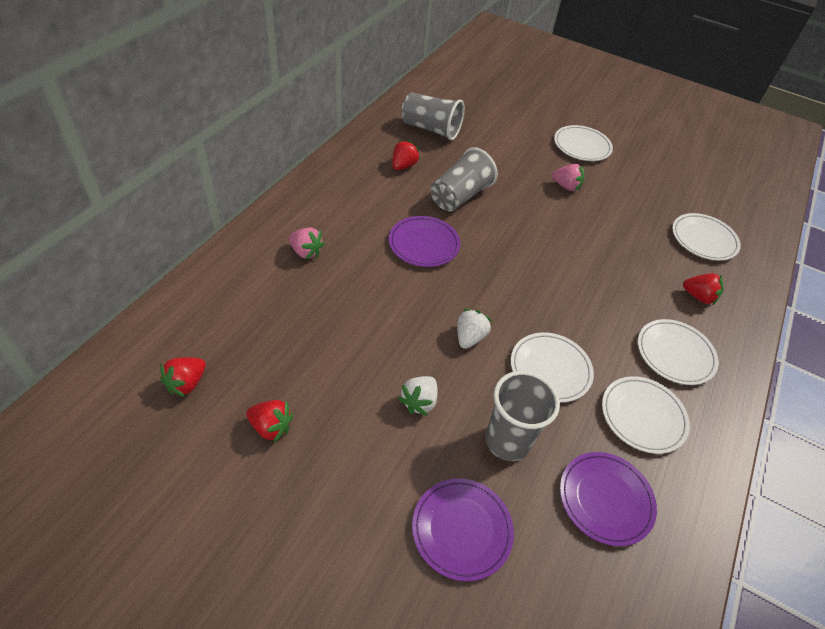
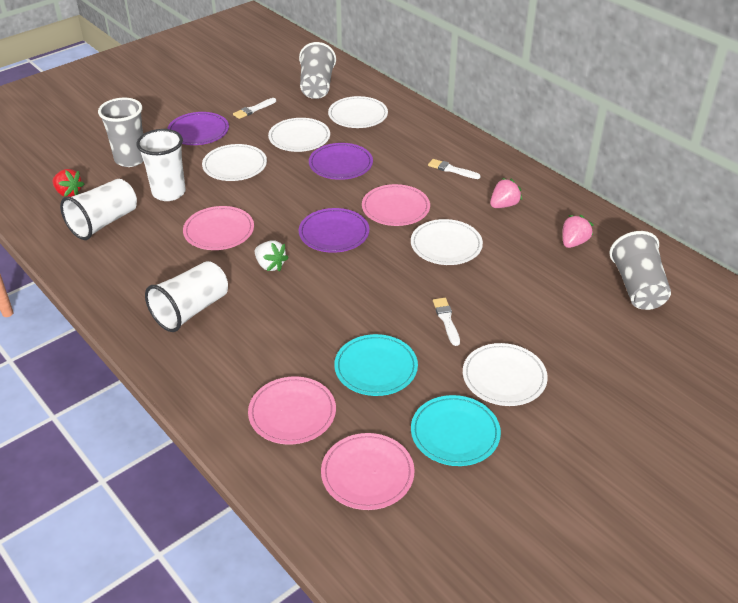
pink plate: none = 0 -> [183,206,254,250] [248,376,336,445] [321,433,414,510] [362,184,430,226] = 4
red strawberry: [160,357,206,397] [246,400,293,443] [393,140,420,170] [683,273,723,306] = 4 -> [53,169,84,197] = 1
turquoise plate: none = 0 -> [334,334,418,396] [411,395,501,466] = 2
white brush: none = 0 -> [233,98,276,119] [428,159,481,179] [433,298,460,346] = 3
white cup: none = 0 -> [60,179,137,240] [137,129,186,201] [145,261,228,332] = 3
white strawberry: [398,376,438,416] [457,309,492,349] = 2 -> [255,241,288,271] = 1

